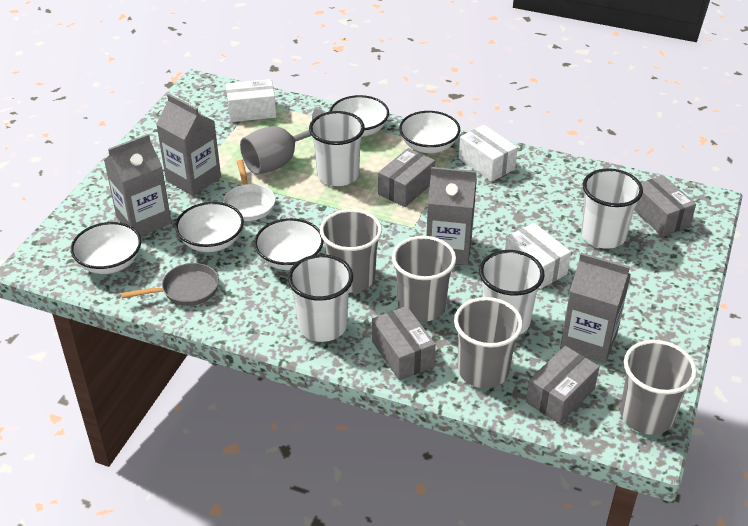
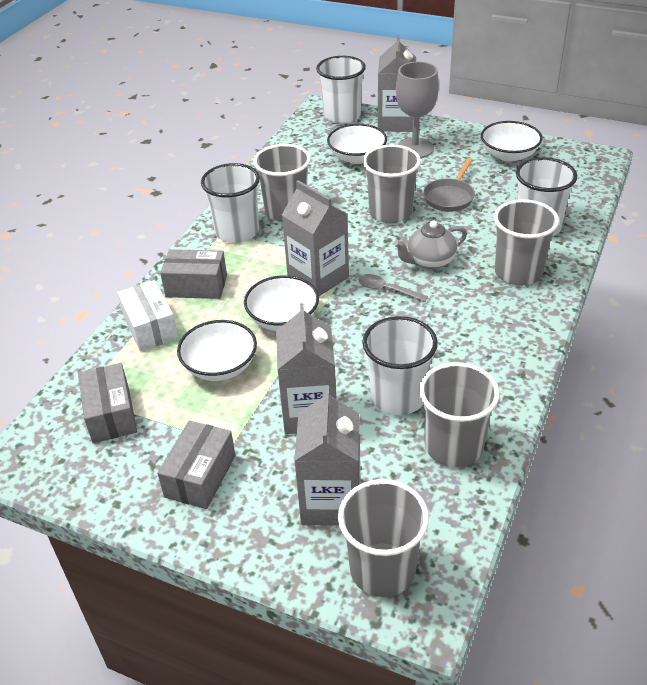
grey box: [372,306,436,380] [378,148,435,207] [526,346,600,424] [634,175,696,237] = 4 -> [78,363,137,443] [157,421,236,509] [160,249,227,299] = 3
grey cup: [320,209,382,293] [392,236,456,322] [454,297,523,388] [620,340,697,435] = 4 -> [253,144,311,222] [338,479,429,597] [362,144,421,223] [419,362,500,467] [494,199,559,285] = 5
grey spoon: none = 0 -> [358,274,428,302] = 1
grey teapot: none = 0 -> [394,221,467,270] = 1
white bowl: [71,222,141,274] [175,202,244,252] [254,218,324,270] [329,95,389,137] [399,111,460,153] = 5 -> [177,320,257,381] [244,275,319,331] [327,124,387,164] [481,121,542,162] = 4
white box: [226,79,276,122] [459,125,518,182] [505,223,571,289] = 3 -> [117,280,178,351] = 1
white pan: [223,159,275,221] = 1 -> none = 0

